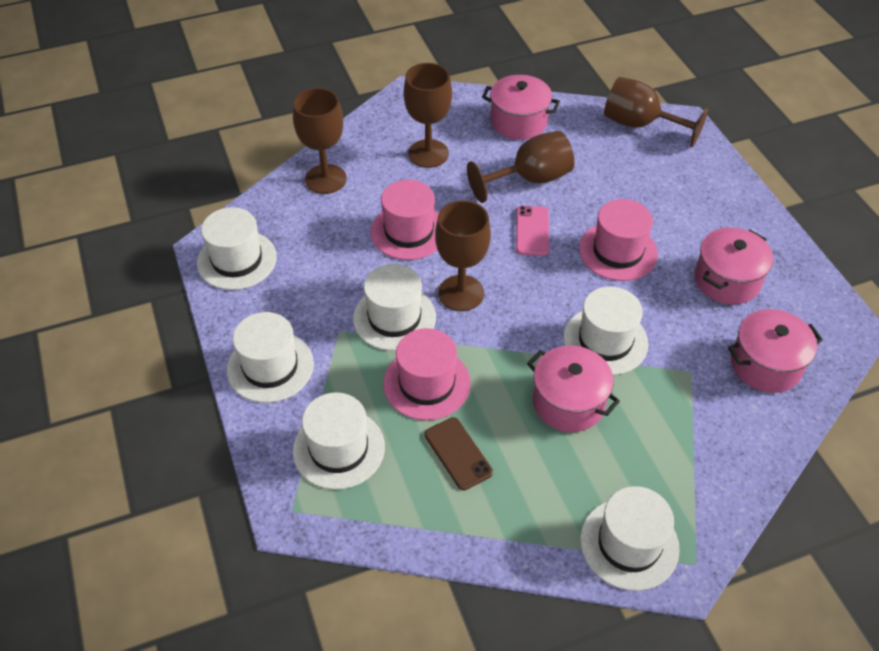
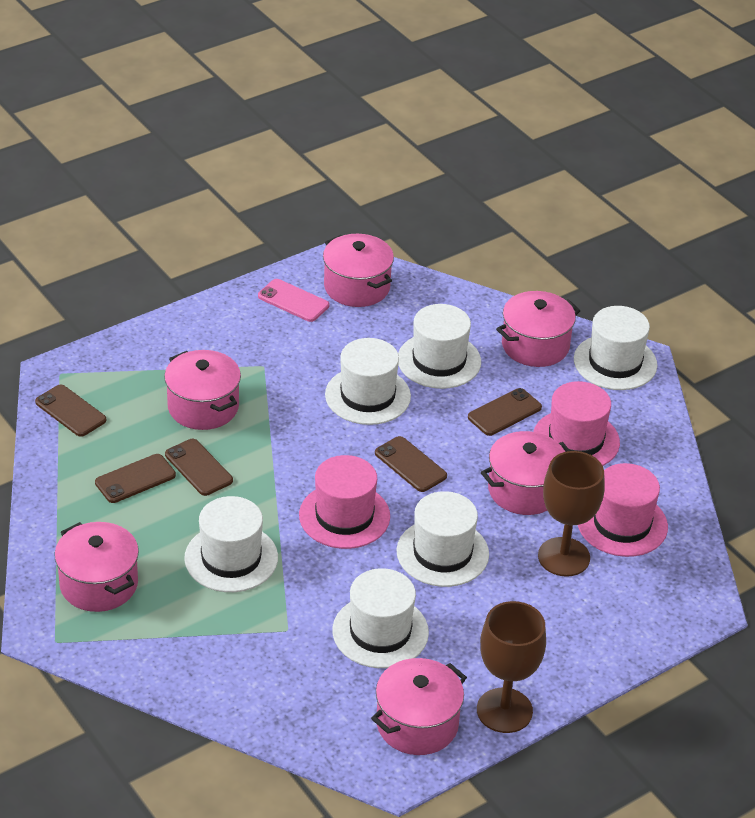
brown goblet: [293,88,347,194] [404,63,452,168] [435,200,491,311] [467,131,574,203] [604,77,709,147] = 5 -> [477,601,546,733] [538,451,605,577] = 2
brown phone: [425,417,493,490] = 1 -> [35,385,106,437] [95,454,176,503] [165,439,233,496] [375,436,447,492] [468,388,542,436] = 5
pink pot: [482,75,560,140] [527,346,620,432] [694,227,773,305] [728,309,823,393] = 4 -> [54,522,139,612] [164,350,241,430] [323,234,394,307] [371,658,467,755] [481,431,570,515] [496,291,580,367] = 6

